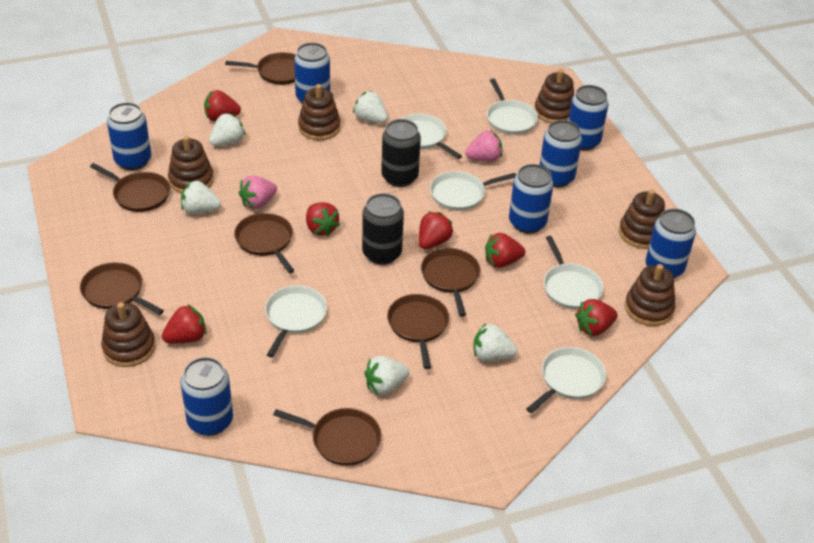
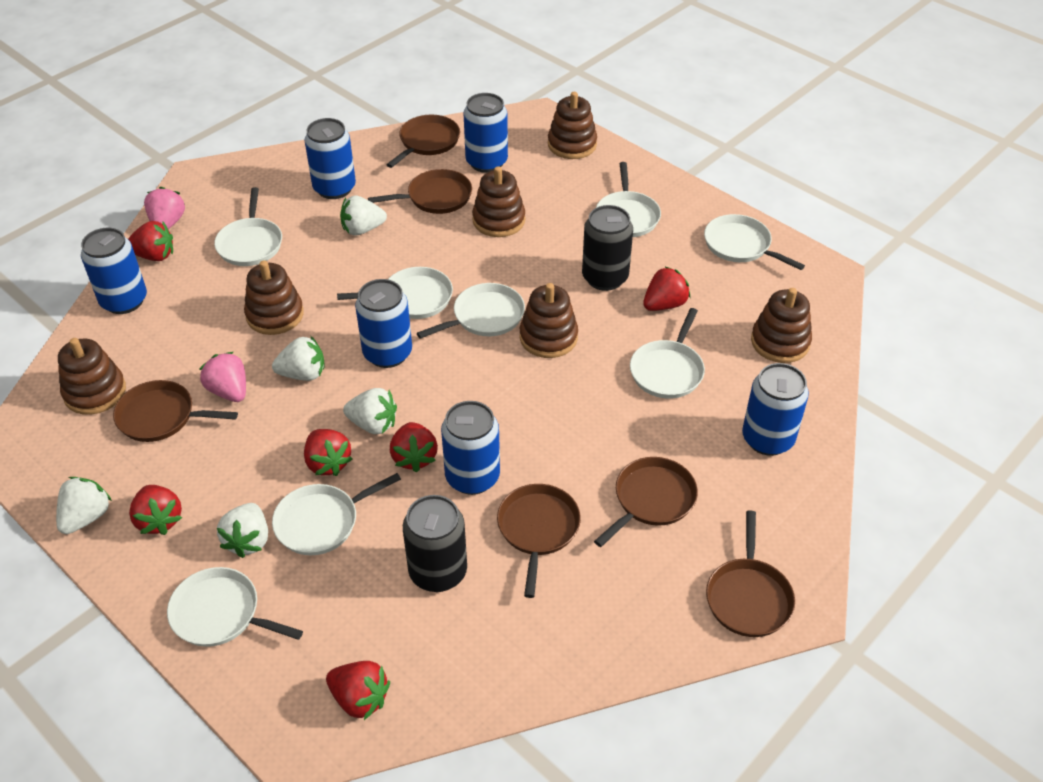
blue can: [107,102,151,170] [181,357,233,436] [294,43,330,104] [509,164,554,234] [540,120,582,187] [568,85,609,150] [646,209,696,278] = 7 -> [81,228,147,314] [304,118,356,199] [355,279,412,368] [441,401,500,495] [463,93,508,173] [742,363,809,456] = 6
brown pan: [80,262,164,315] [90,163,170,212] [225,52,296,85] [234,213,295,273] [273,408,381,466] [387,294,449,369] [421,248,480,317] = 7 -> [113,380,238,442] [368,169,472,214] [387,115,460,168] [497,484,581,598] [594,457,698,547] [706,510,795,637] = 6
white pan: [265,285,327,358] [400,113,462,159] [430,171,516,211] [487,79,538,135] [526,347,606,413] [543,236,604,309] = 6 -> [167,567,303,647] [214,187,282,266] [272,473,401,555] [337,267,453,319] [417,283,525,339] [596,162,661,237] [630,308,705,399] [704,214,805,270] = 8

